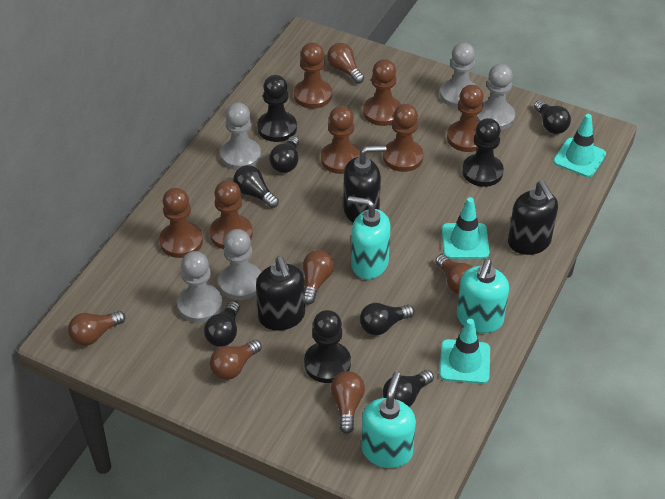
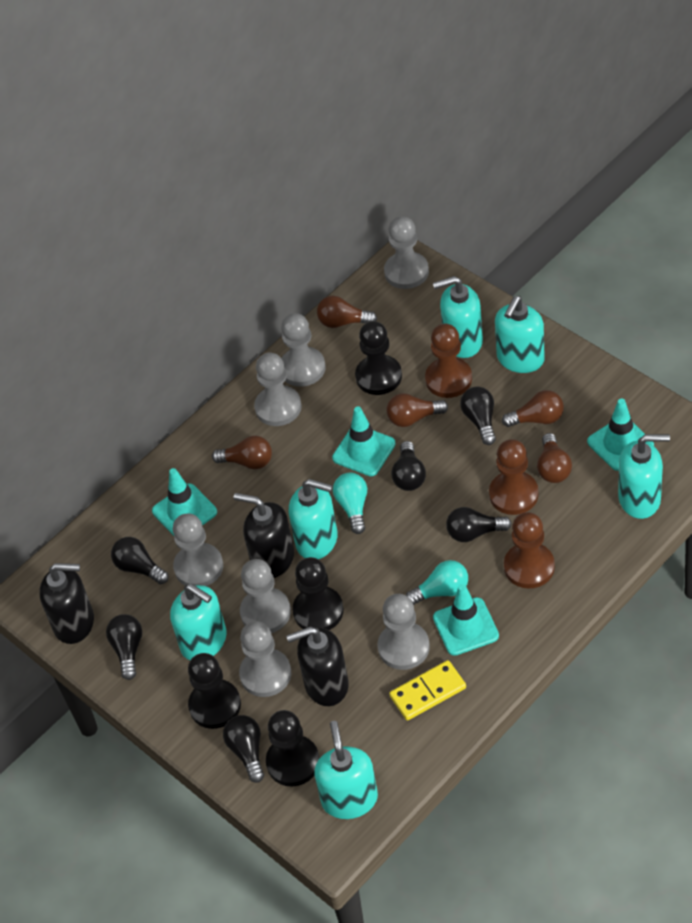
black pawn: [257,75,297,142] [304,310,351,383] [462,118,504,187] = 3 -> [188,653,241,729] [266,710,320,786] [292,557,344,630] [355,321,402,395] = 4
brown light bulb: [68,311,125,346] [210,340,262,380] [303,250,334,304] [327,43,364,84] [331,371,365,434] [435,254,472,294] = 6 -> [212,435,272,470] [317,296,377,328] [386,393,448,427] [502,390,564,427] [537,433,572,483] = 5
brown pawn: [159,188,203,258] [210,180,253,249] [294,42,332,109] [321,106,360,174] [363,59,401,126] [383,104,424,172] [447,85,484,152] = 7 -> [425,324,472,398] [489,439,539,515] [504,512,555,589] = 3
grey pawn: [177,251,223,323] [218,229,261,300] [221,102,261,170] [440,42,475,108] [477,64,515,130] = 5 -> [173,513,223,586] [239,621,291,697] [240,559,291,633] [254,353,302,426] [281,313,326,387] [378,594,430,670] [384,216,429,289] = 7
turquoise light bulb: none = 0 -> [333,473,367,534] [406,560,468,605] = 2
turquoise soap dispenser: [348,196,391,279] [361,372,416,468] [457,259,509,333] = 3 -> [170,584,227,660] [288,479,338,559] [314,721,378,819] [433,276,483,358] [495,296,545,373] [618,434,670,519] = 6
turquoise traffic cone: [439,319,490,384] [442,197,489,259] [553,114,606,177] = 3 -> [152,468,217,536] [332,406,396,476] [433,584,499,656] [587,399,654,471] = 4
yellow domino: none = 0 -> [389,660,466,721] = 1

